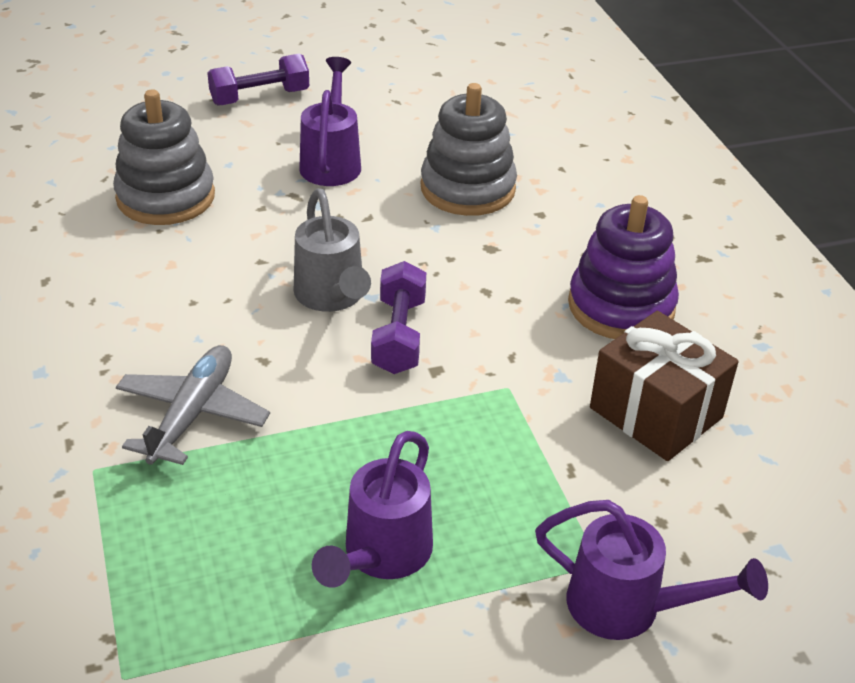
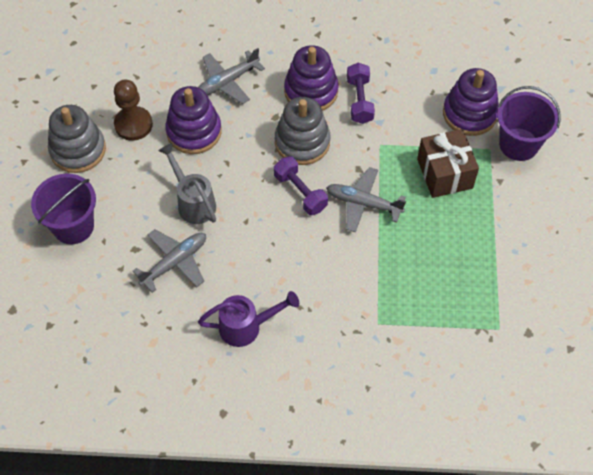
brown pawn: none = 0 -> [114,80,153,141] = 1
grey plane: [116,345,270,465] = 1 -> [133,229,206,293] [198,48,265,104] [326,167,406,232] = 3
purple bucket: none = 0 -> [31,174,96,244] [497,86,561,161] = 2
purple stacking toy: [568,195,679,339] = 1 -> [165,86,222,154] [284,45,338,111] [443,68,499,136] = 3
purple watering can: [299,57,361,186] [312,431,433,588] [535,500,768,640] = 3 -> [198,291,299,347] = 1

